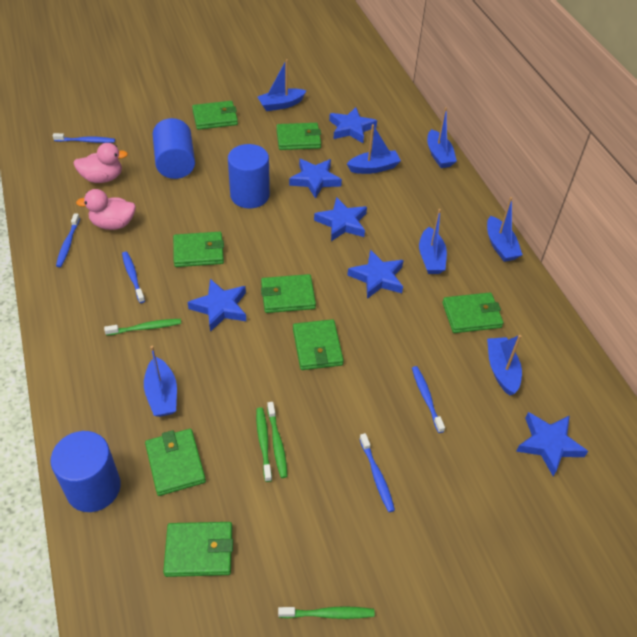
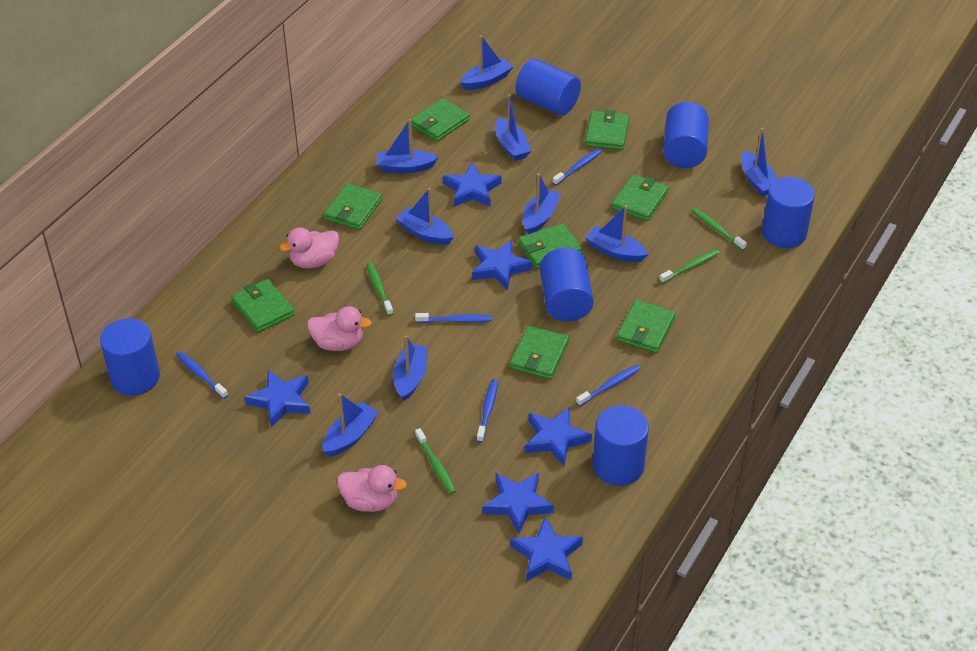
blue boat: [144,345,177,417] [258,59,306,111] [347,124,401,174] [419,209,447,274] [427,107,457,168] [487,197,522,262] [487,335,522,396] = 7 -> [322,393,379,457] [377,119,438,173] [393,335,427,401] [395,188,454,245] [460,35,513,90] [495,94,531,161] [523,173,561,234] [585,206,648,262] [741,128,777,196] = 9
blue cylinder: [51,431,121,512] [153,118,195,179] [228,144,270,208] = 3 -> [100,318,160,396] [516,58,581,116] [540,248,594,322] [593,405,649,486] [663,102,709,168] [762,177,815,248] = 6
pink duck: [74,143,128,183] [76,189,136,230] = 2 -> [279,227,339,269] [307,306,372,351] [337,465,407,512] = 3

